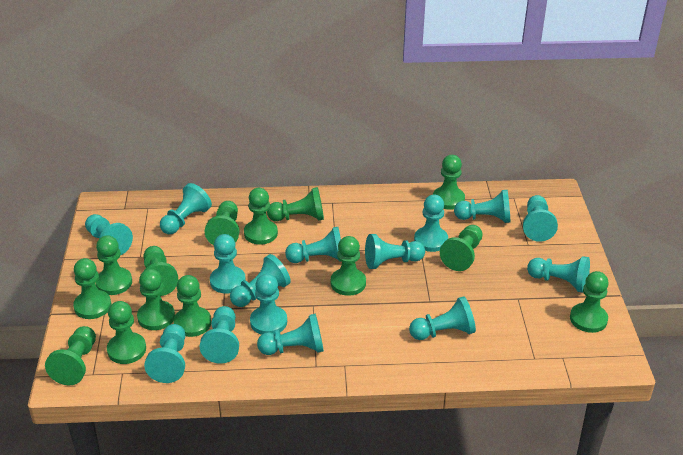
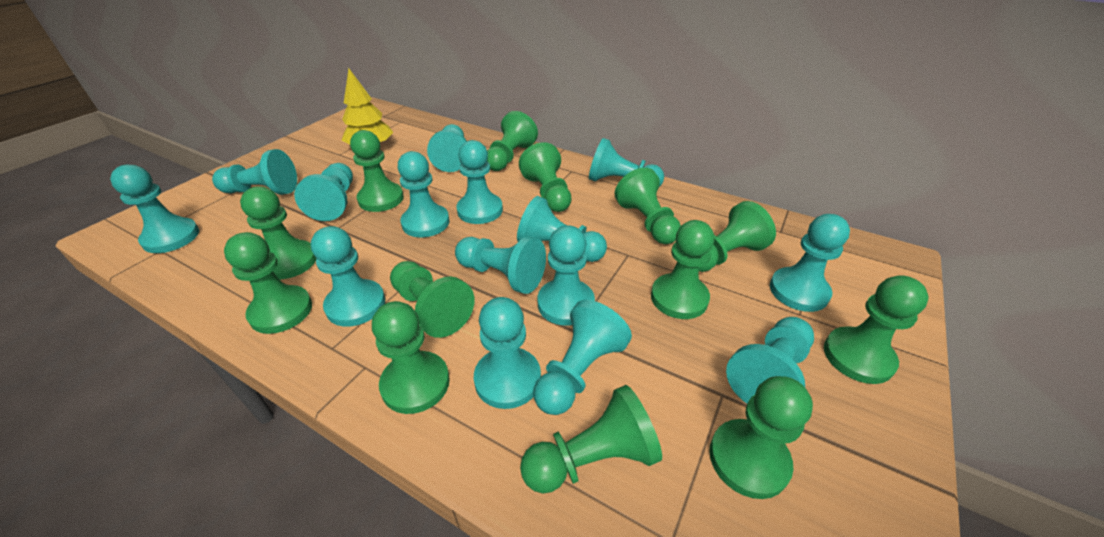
green pawn: [45,326,96,385] [73,258,111,319] [96,235,132,295] [107,301,146,364] [137,269,175,330] [143,246,178,296] [173,275,211,337] [205,201,239,245] [244,188,278,245] [267,187,324,221] [331,236,366,296] [433,155,465,210] [440,225,483,271] [570,271,609,333] = 14 -> [224,232,312,334] [240,187,317,279] [350,130,404,212] [372,301,450,414] [390,261,475,338] [487,111,538,171] [519,142,572,212] [520,385,662,493] [615,168,681,244] [651,220,714,319] [699,201,776,272] [709,376,813,499] [824,275,928,384] = 13
yellow tree: none = 0 -> [342,68,393,145] = 1

